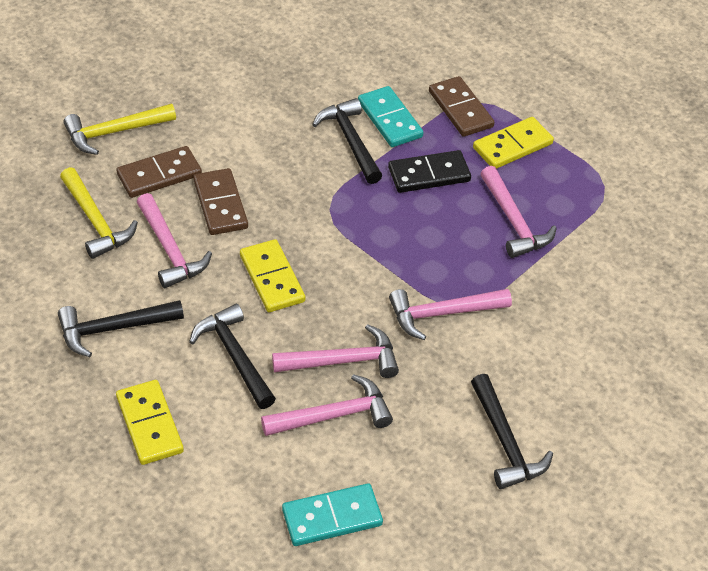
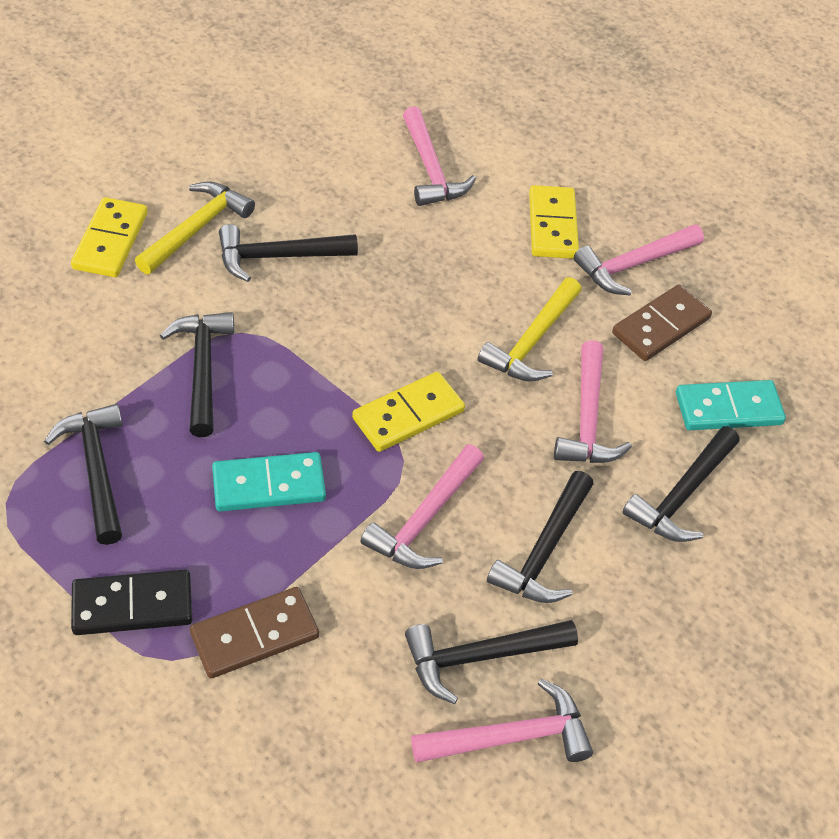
black hammer: [58,300,184,357] [189,304,276,409] [312,98,382,184] [471,374,553,489] = 4 -> [44,404,123,545] [160,312,234,437] [219,224,358,282] [405,620,578,704] [487,471,594,603] [622,426,740,542] = 6
brown domino: [116,146,202,198] [193,168,248,235] [429,76,494,137] = 3 -> [190,587,319,678] [612,285,712,361] = 2

